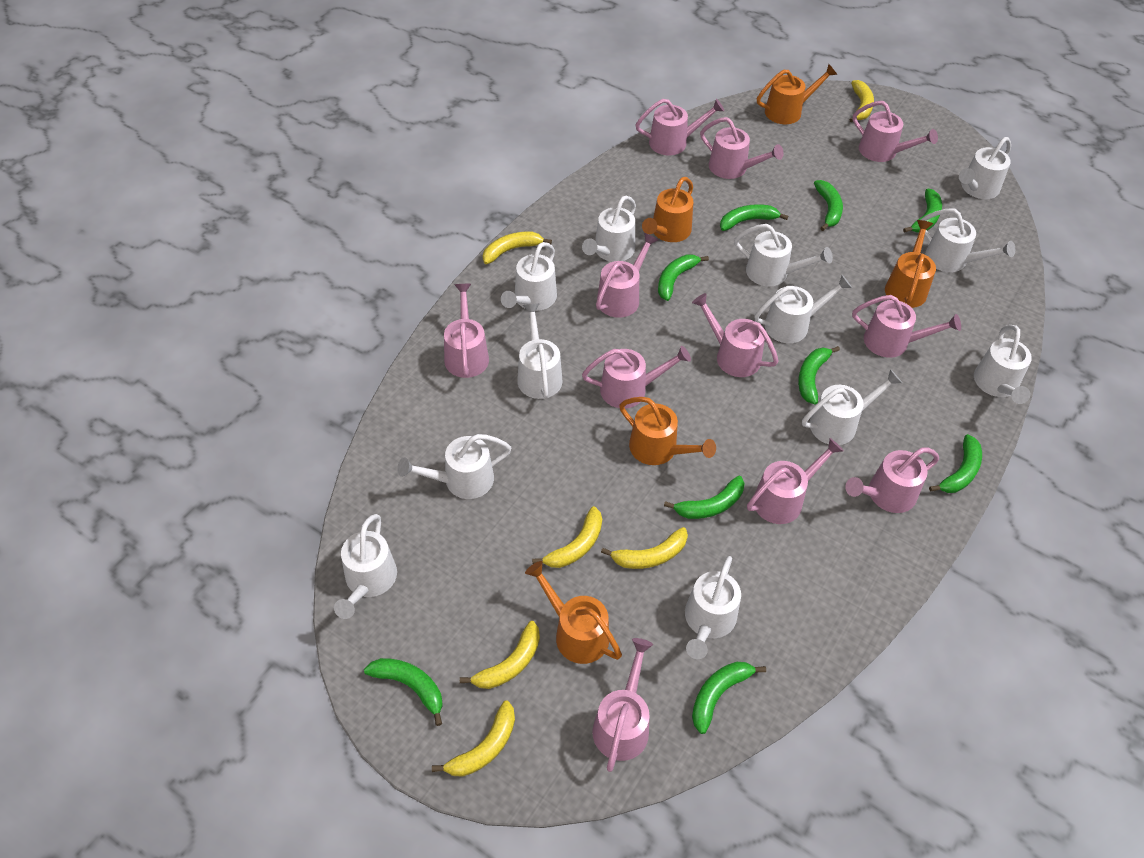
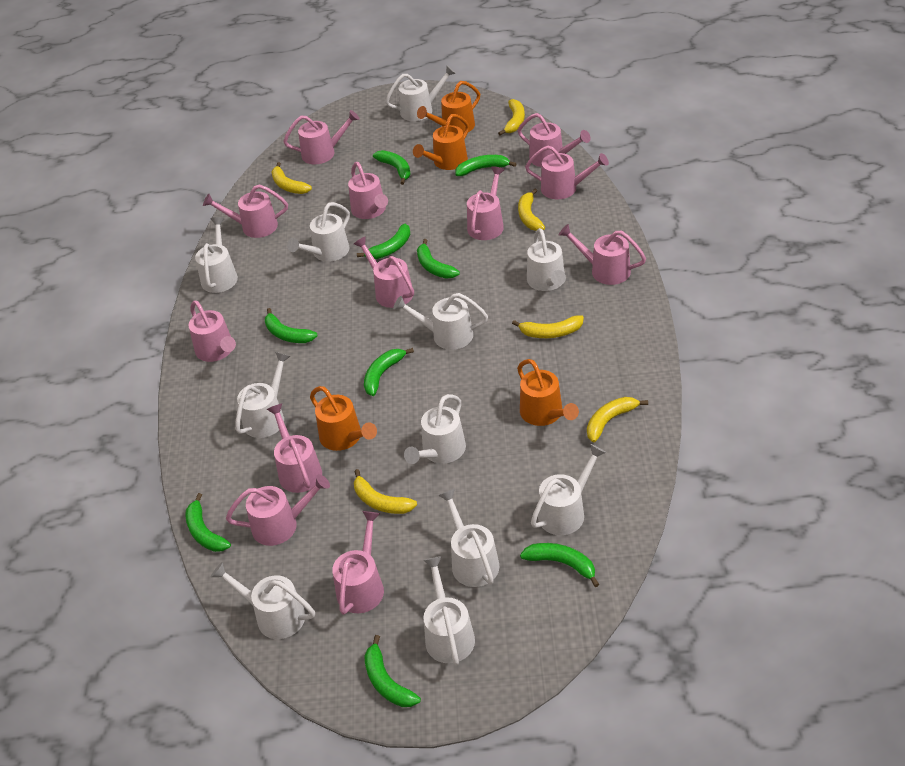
orange watering can: [525,561,622,664] [619,397,716,465] [642,177,693,242] [757,64,838,124] [885,220,936,308] = 5 -> [310,386,377,451] [413,114,469,170] [417,81,480,134] [517,359,579,426] = 4
pink watering can: [444,284,489,378] [582,346,691,409] [592,638,653,772] [596,233,658,318] [635,99,724,155] [692,293,779,377] [700,117,784,179] [747,438,844,524] [845,447,939,513] [852,295,961,358] [853,101,938,162] = 11 -> [188,300,236,362] [203,184,288,238] [226,474,330,546] [267,404,322,493] [283,110,360,164] [332,511,384,615] [348,162,388,219] [354,236,414,308] [467,166,505,240] [518,113,591,167] [525,146,609,199] [559,224,646,285] = 12
white watering can: [334,514,397,619] [397,434,512,499] [501,242,557,311] [517,303,563,399] [582,195,636,262] [685,556,741,659] [734,224,833,286] [755,275,852,343] [802,369,902,445] [920,209,1015,272] [959,137,1011,199] [974,325,1032,404] = 12 -> [195,217,238,293] [211,562,315,639] [235,352,290,438] [287,202,350,261] [385,65,456,121] [393,293,488,350] [404,394,466,464] [423,556,475,666] [438,489,500,587] [527,228,566,291] [531,444,606,535] = 11

